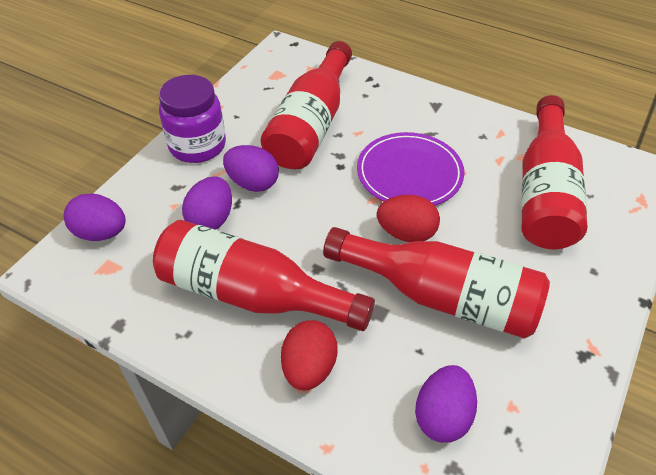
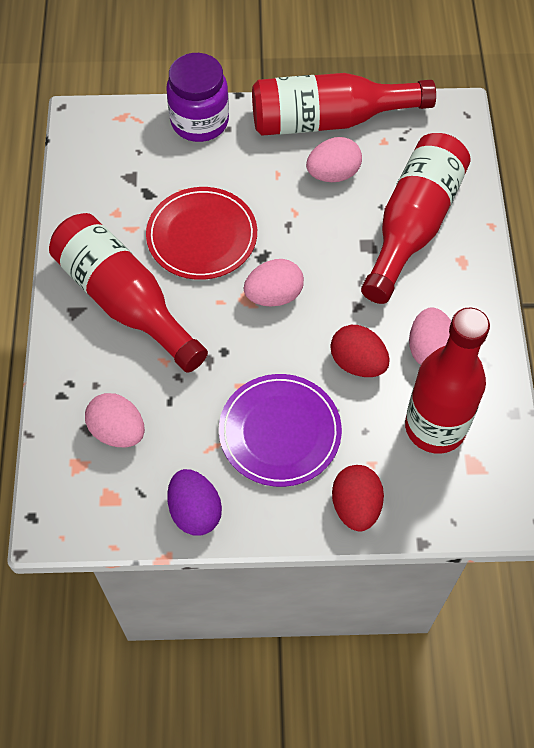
pink egg: none = 0 -> [85,393,145,447] [244,259,304,307] [306,137,362,182] [409,307,451,365] = 4
purple egg: [64,193,126,241] [182,176,232,230] [223,145,279,192] [415,365,477,443] = 4 -> [167,469,222,535] = 1
red plate: none = 0 -> [146,187,257,280] = 1

